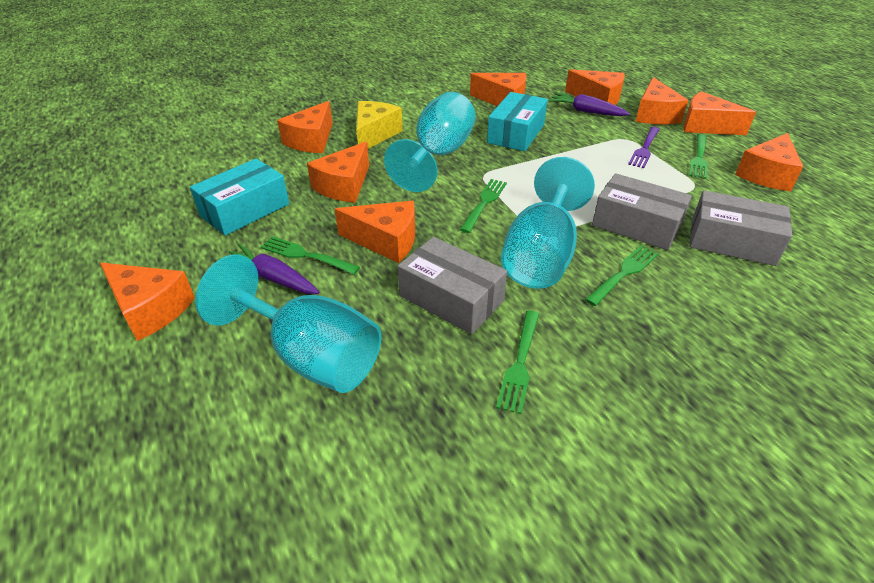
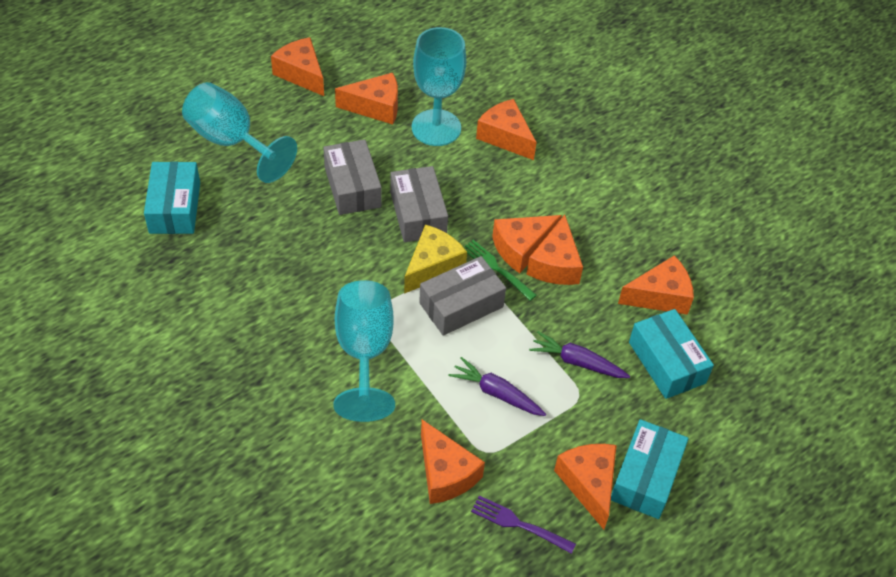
green fork: [260,236,360,274] [460,179,507,233] [496,311,539,414] [585,246,658,306] [689,134,708,179] = 5 -> [464,240,537,301] = 1
orange cheese: [100,262,195,341] [277,101,333,153] [307,142,369,203] [335,201,415,263] [470,73,526,106] [565,69,625,105] [635,77,688,125] [683,91,756,135] [735,133,803,191] = 9 -> [271,37,324,96] [335,73,398,124] [421,419,485,504] [476,99,537,160] [492,215,562,273] [527,214,583,285] [554,444,617,530] [618,255,694,315] = 8
turquoise box: [190,159,289,236] [487,92,548,151] = 2 -> [144,161,200,234] [611,419,688,519] [629,309,714,399] = 3

